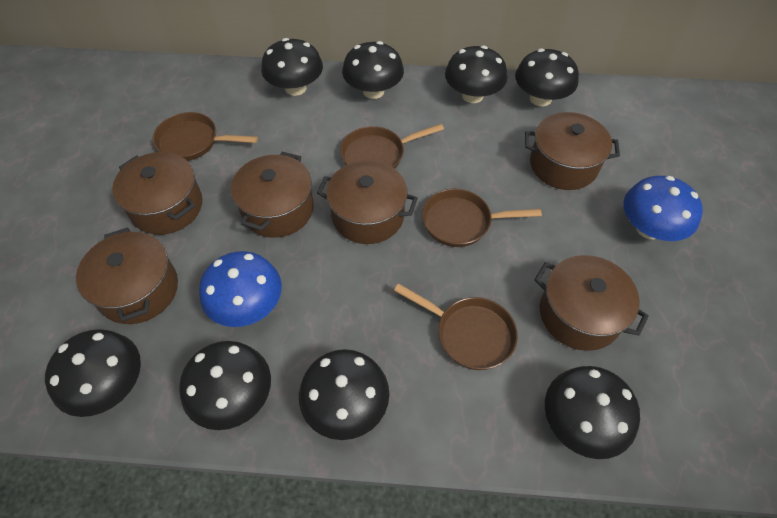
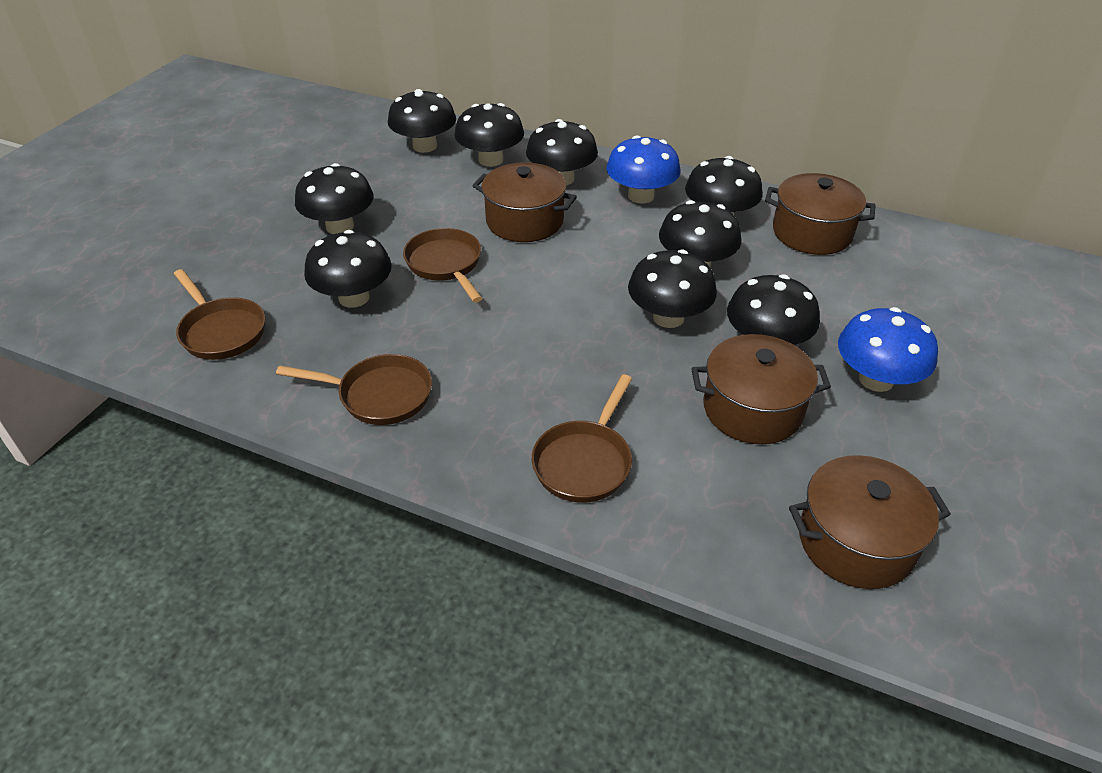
black mushroom: [45,329,141,417] [179,341,271,430] [261,38,323,96] [299,349,389,440] [342,41,404,99] [445,45,507,103] [515,48,579,106] [545,366,640,459] = 8 -> [295,163,374,234] [304,230,392,308] [388,89,456,153] [454,103,524,167] [526,119,598,185] [628,249,717,328] [659,200,742,268] [685,156,763,215] [727,274,820,345] = 9
brown pot: [76,228,178,324] [112,152,202,235] [231,152,314,238] [317,161,418,244] [525,112,620,190] [534,255,649,351] = 6 -> [473,162,577,242] [691,334,831,444] [765,173,876,255] [789,455,951,589] = 4

